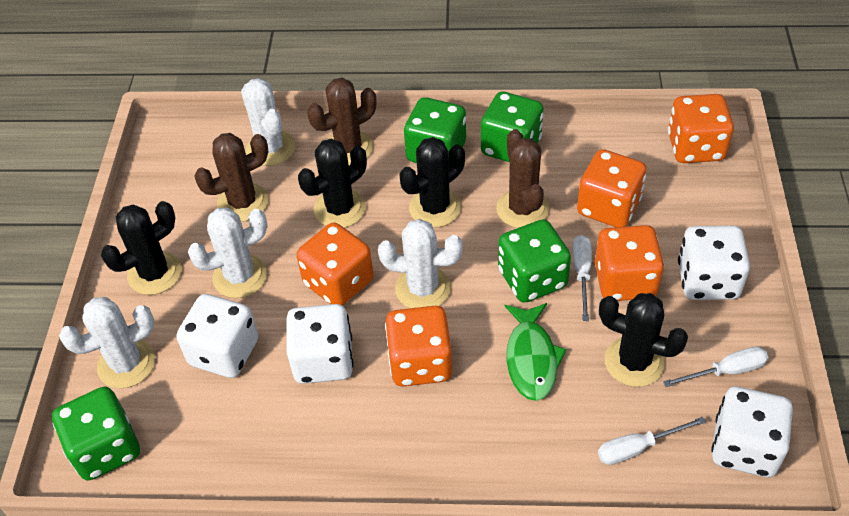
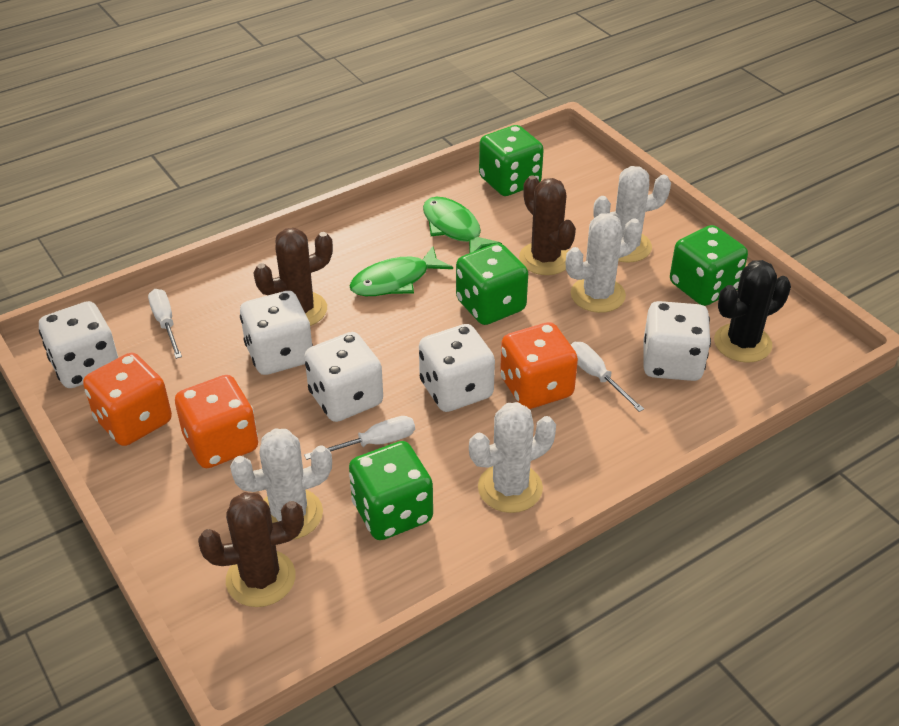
black cactus: [101,201,182,295] [298,139,367,228] [399,137,465,228] [599,293,688,387] = 4 -> [714,260,791,363] = 1
green fish: [505,303,567,401] = 1 -> [349,246,453,296] [423,197,502,253] = 2
orange dice: [296,223,374,305] [385,306,452,387] [577,149,647,227] [595,225,664,301] [668,94,734,163] = 5 -> [83,353,172,446] [175,375,258,468] [500,322,578,409] = 3
white dice: [176,294,258,378] [286,304,354,384] [678,226,750,300] [711,387,793,477] = 4 -> [39,301,118,388] [240,291,313,375] [304,332,383,422] [419,324,495,412] [643,301,711,381] = 5

